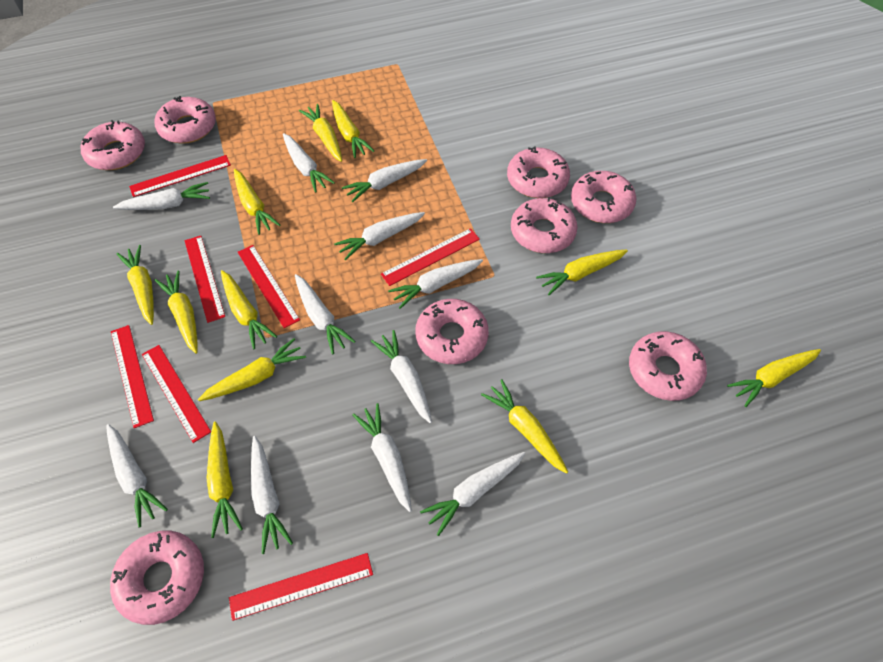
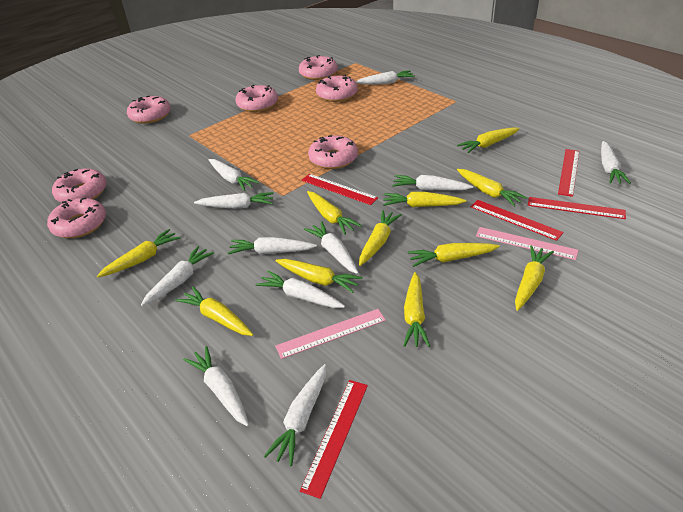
pink donut: [81,120,145,170] [110,531,204,625] [154,96,216,144] [415,299,489,364] [507,146,570,198] [511,197,578,253] [571,171,636,223] [629,331,707,401] = 8 -> [47,198,106,238] [52,168,107,203] [127,96,171,124] [236,85,278,112] [299,55,338,80] [308,135,358,169] [316,75,358,102] = 7
pink ruler: none = 0 -> [275,309,386,359] [476,227,579,260] = 2
red ruler: [111,325,154,428] [129,155,231,197] [142,345,211,443] [185,236,225,323] [229,553,373,621] [238,245,300,328] [381,228,480,286] = 7 -> [300,380,368,499] [301,174,378,205] [471,200,564,241] [528,197,626,219] [558,149,579,197] = 5

